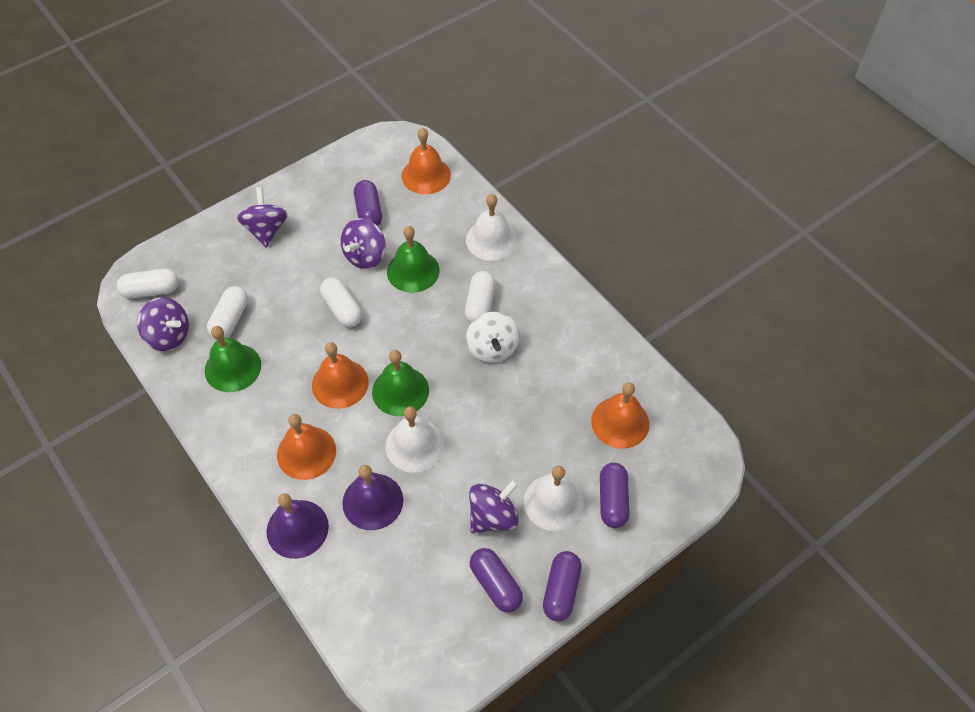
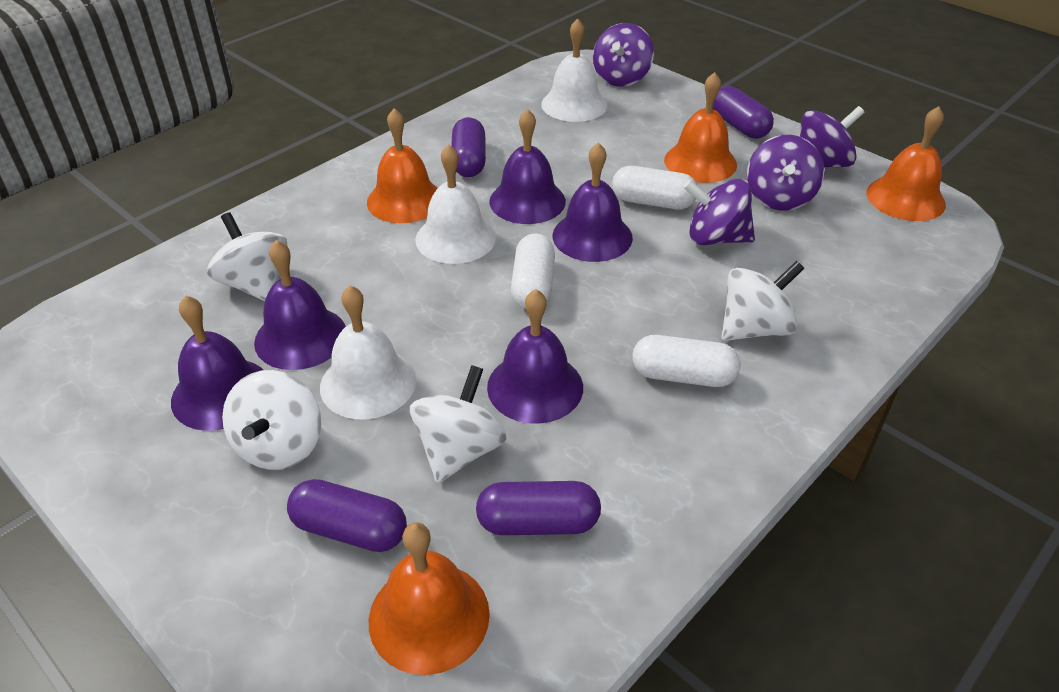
green bell: [205,326,261,392] [372,350,429,416] [387,226,440,293] = 3 -> none = 0
purple bell: [266,493,329,559] [342,465,403,530] = 2 -> [171,296,263,431] [254,240,346,370] [487,289,583,424] [489,109,566,224] [553,142,633,262] = 5
white capsule: [117,269,179,298] [207,286,248,339] [320,278,362,327] [465,271,495,323] = 4 -> [511,234,555,309] [612,166,697,209] [632,335,740,387] = 3
white spinning top: [466,312,519,363] = 1 -> [207,212,287,301] [222,370,321,470] [410,365,507,484] [721,261,804,341] = 4

